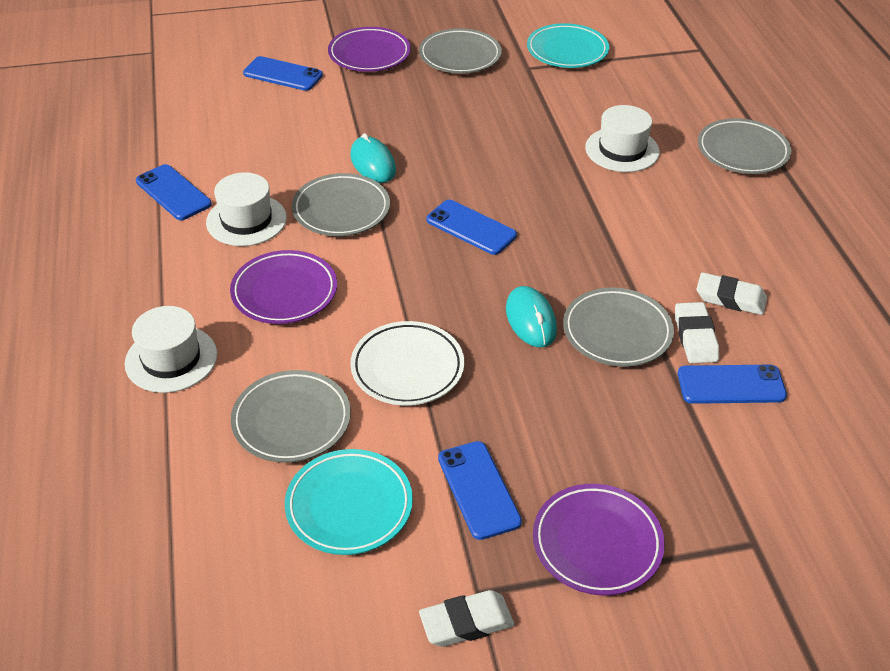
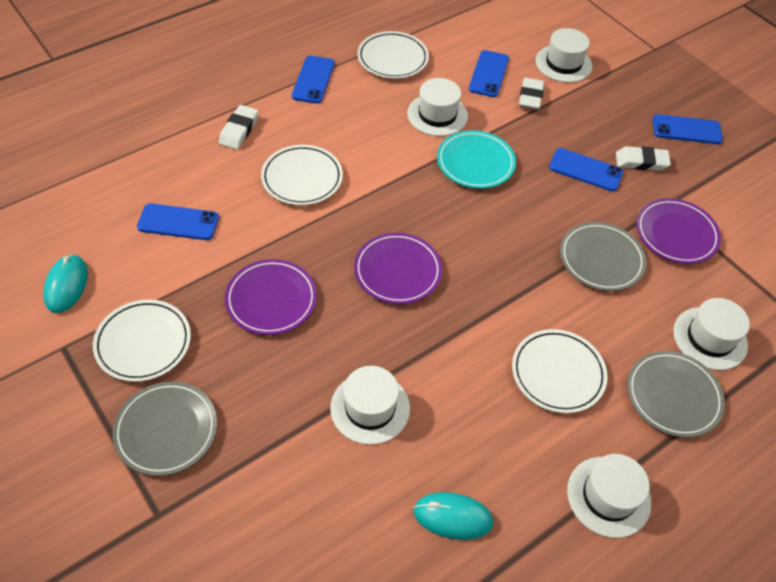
grey plate: [231,370,351,463] [292,173,390,236] [419,28,502,74] [563,288,674,367] [698,118,791,174] = 5 -> [112,382,217,476] [560,222,646,291] [627,351,725,438] = 3
turquoise plate: [285,449,413,555] [527,23,609,68] = 2 -> [437,130,516,189] = 1
white hat: [125,306,217,393] [206,172,287,246] [585,105,660,172] = 3 -> [330,366,410,445] [407,78,468,136] [536,28,592,83] [567,454,651,538] [673,298,750,370] = 5
white plate: [350,321,464,406] = 1 -> [93,300,191,382] [261,145,343,205] [357,31,429,79] [512,329,608,413] = 4

